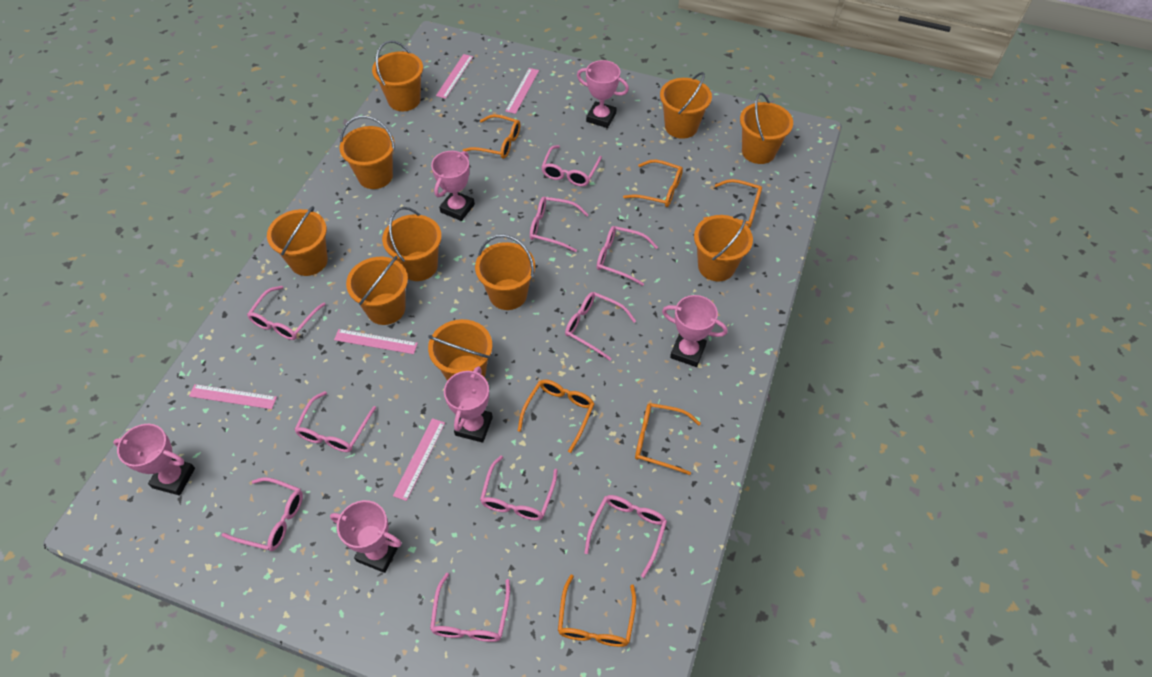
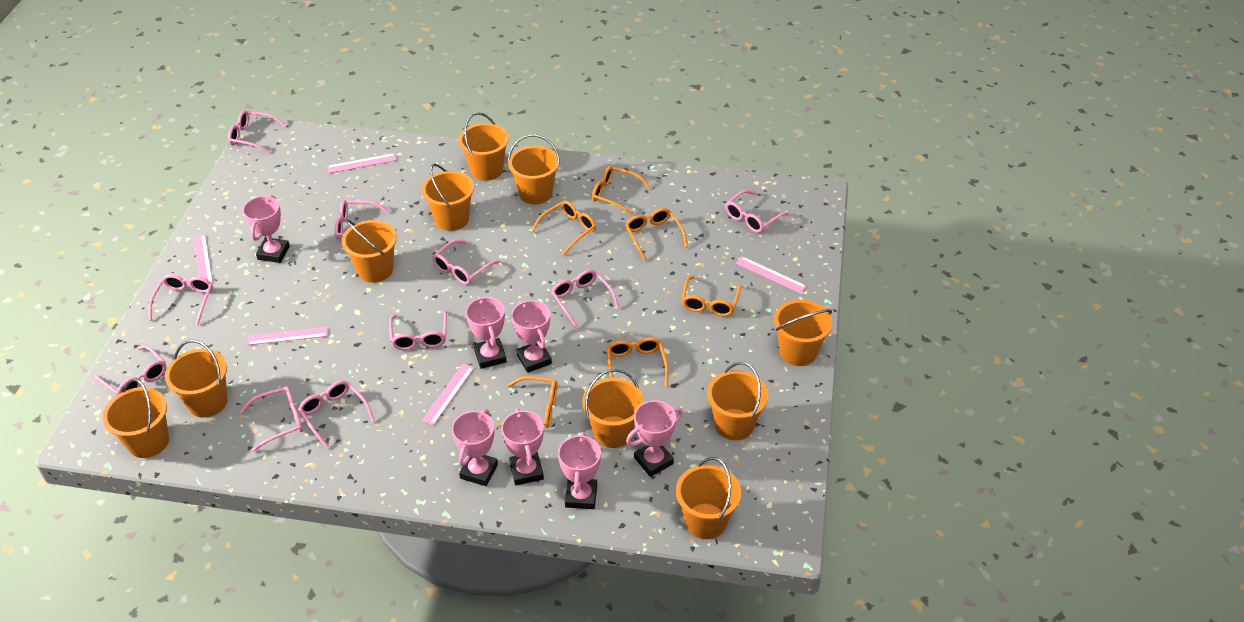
pink trophy: [113,424,195,496] [330,500,402,573] [431,151,475,221] [444,366,493,443] [577,60,629,128] [662,295,728,367] = 6 -> [243,195,290,263] [452,409,498,486] [466,296,507,369] [501,408,544,485] [511,300,552,373] [558,432,601,509] [626,400,683,477] = 7

